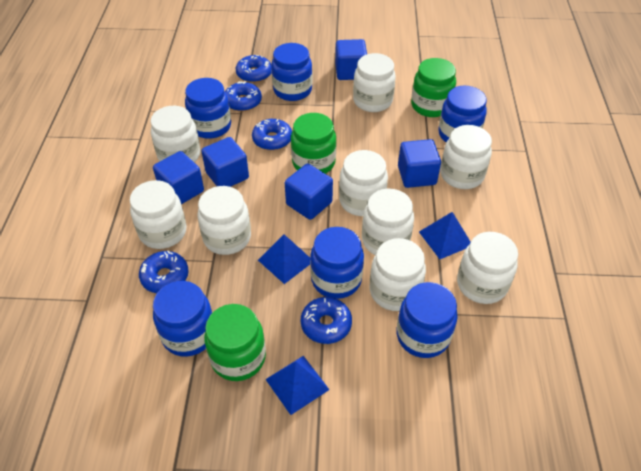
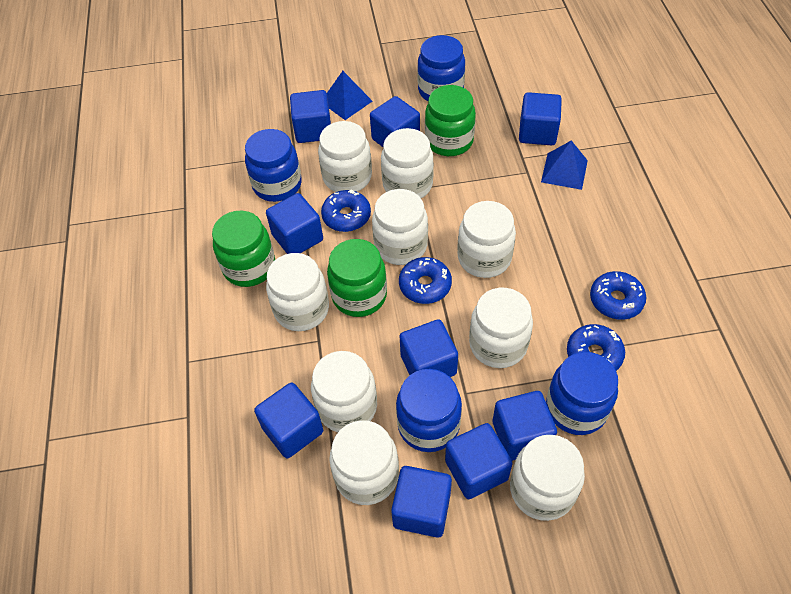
blue cube: [153,151,204,204] [201,137,249,187] [285,164,333,220] [335,39,367,80] [398,139,441,188] = 5 -> [254,383,323,458] [266,193,323,254] [290,90,331,143] [370,96,420,147] [391,466,452,538] [400,319,458,377] [445,423,513,499] [493,391,557,461] [519,92,562,145] = 9
blue donut: [139,251,189,293] [225,81,262,111] [236,55,272,83] [252,119,292,150] [301,297,352,344] = 5 -> [321,190,371,232] [399,257,452,304] [567,324,625,371] [590,271,646,320] = 4
blue jar: [153,281,212,357] [185,78,231,139] [271,43,313,101] [310,227,364,299] [396,282,458,358] [438,86,487,142] = 6 -> [245,129,302,202] [396,369,462,452] [417,35,465,101] [546,352,618,435] = 4
blue pyramid: [258,234,311,284] [265,356,330,415] [419,212,471,259] = 3 -> [327,71,372,120] [541,140,588,190] = 2

